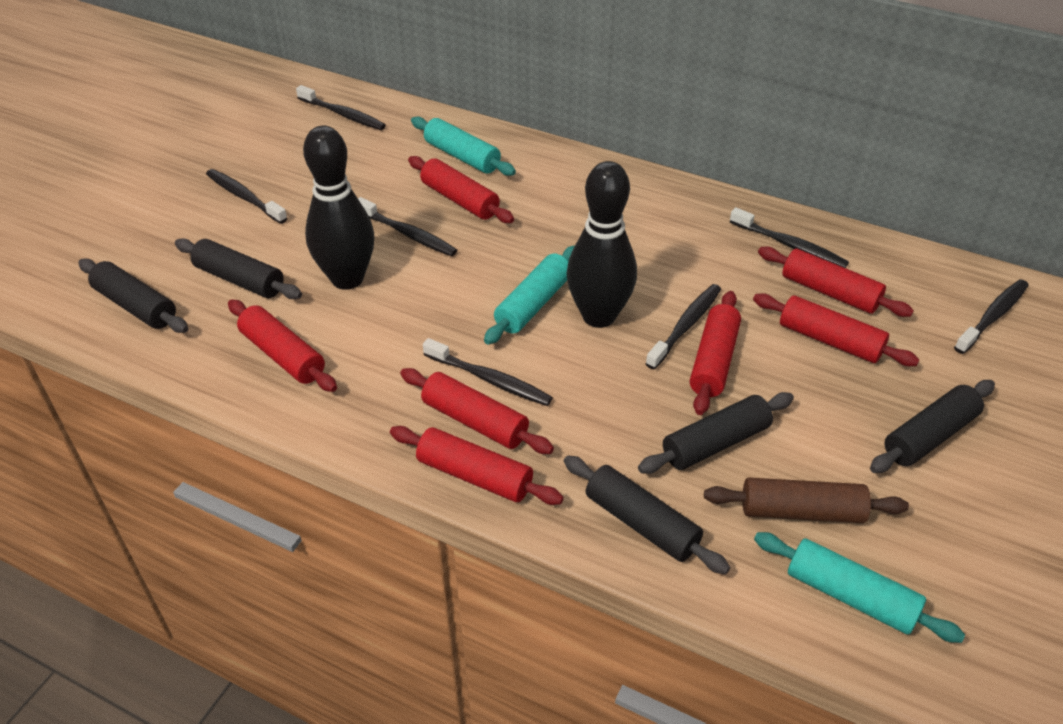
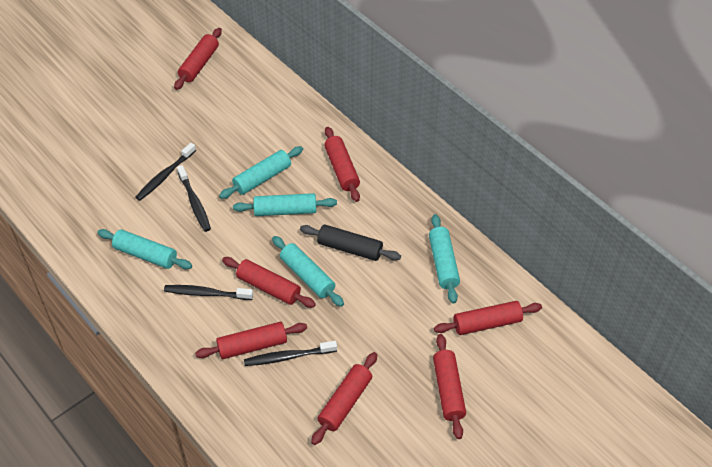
black bowling pin: [303,126,374,290] [567,161,637,328] = 2 -> none = 0
black rolling pin: [78,259,188,333] [175,238,302,299] [564,455,730,574] [638,392,794,474] [870,380,995,473] = 5 -> [300,224,401,261] = 1
black toothbrush: [206,169,288,224] [296,85,386,130] [358,197,457,256] [423,338,553,406] [645,284,721,370] [730,207,849,268] [954,279,1029,354] = 7 -> [135,143,196,201] [164,285,253,300] [177,165,211,232] [244,341,337,366] = 4
brown rolling pin: [704,478,909,523] = 1 -> none = 0
turquoise rolling pin: [411,117,516,176] [484,245,575,345] [754,532,965,643] = 3 -> [97,229,192,269] [219,146,303,199] [233,193,337,216] [272,236,344,307] [429,214,460,303] = 5

